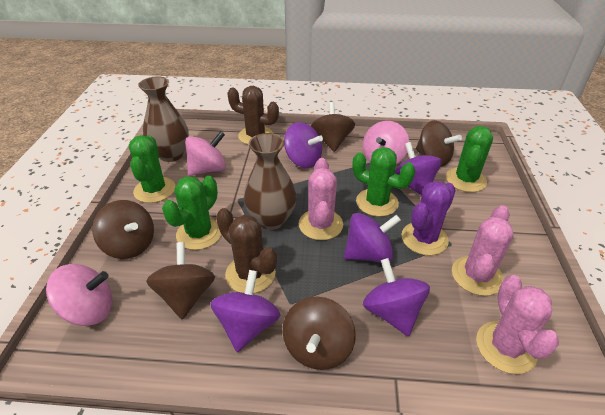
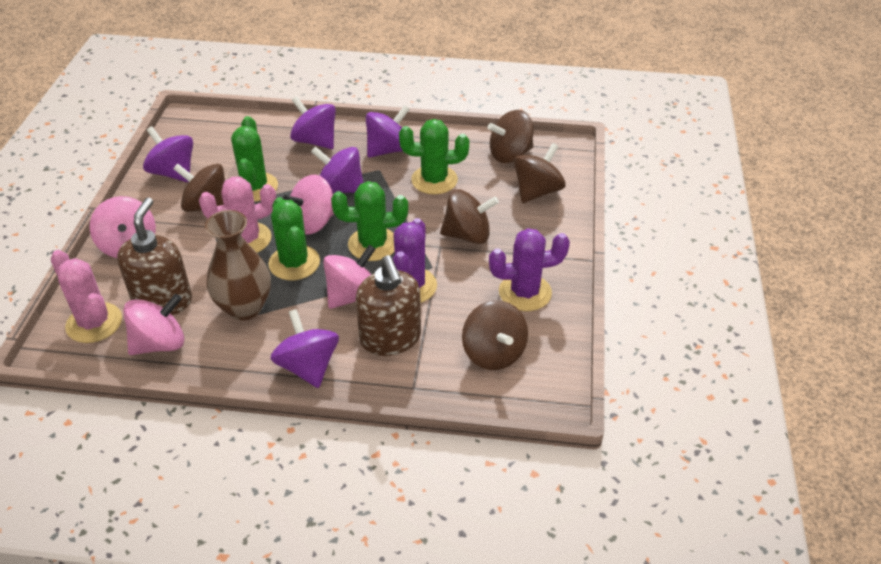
brown cactus: [216,208,277,293] [227,86,279,145] = 2 -> none = 0
brown soap dispenser: none = 0 -> [117,197,192,315] [356,255,421,356] = 2
brown vase: [138,76,189,162] [244,133,297,230] = 2 -> [205,210,271,321] = 1
pink cactus: [299,158,343,240] [452,205,514,296] [476,275,559,374] = 3 -> [51,250,122,343] [199,177,276,253] = 2
pink spinning top: [46,264,112,326] [185,131,226,176] [363,121,409,164] = 3 -> [89,196,156,258] [123,294,184,355] [283,175,334,235] [323,245,376,309] = 4
purple cactus: [401,181,456,256] = 1 -> [393,218,437,303] [489,228,570,311] = 2

